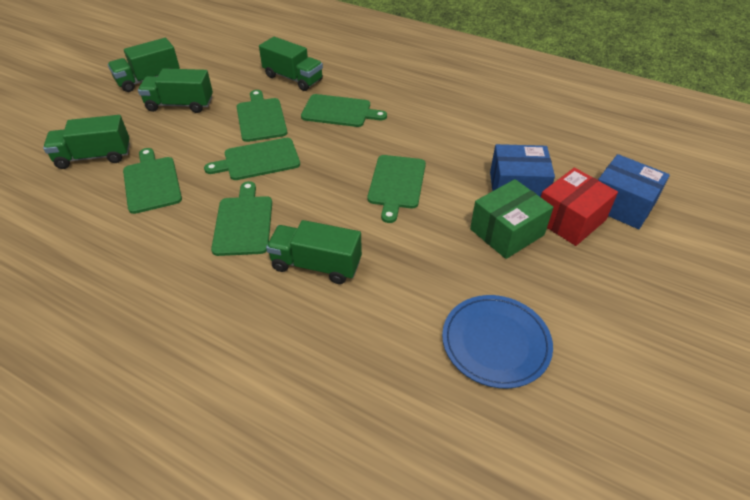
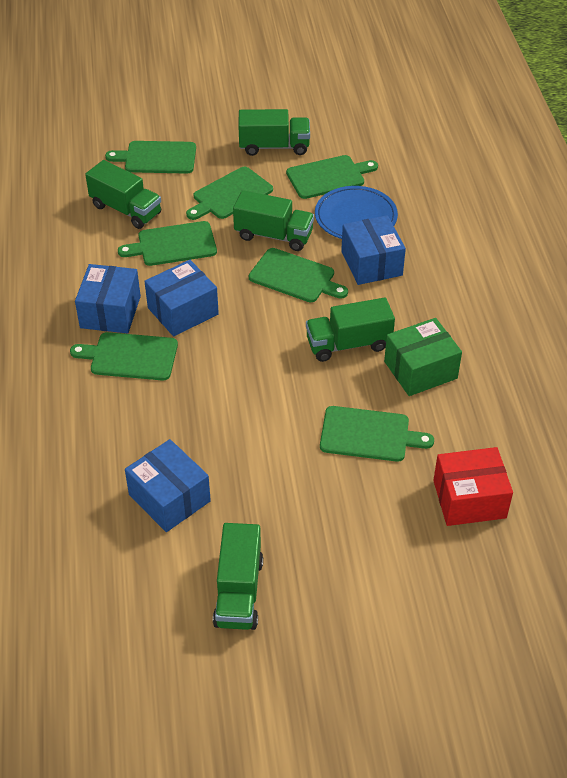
blue box: [490,144,555,197] [598,154,670,229] = 2 -> [75,264,141,333] [125,439,211,532] [144,260,219,337] [341,215,406,285] = 4
green cutting board: [123,148,182,214] [204,138,300,180] [211,181,272,256] [237,90,287,142] [301,94,387,127] [367,155,426,223] = 6 -> [70,332,178,381] [105,141,196,174] [118,221,217,266] [186,167,273,220] [249,248,348,302] [286,155,378,199] [320,406,434,462] = 7

